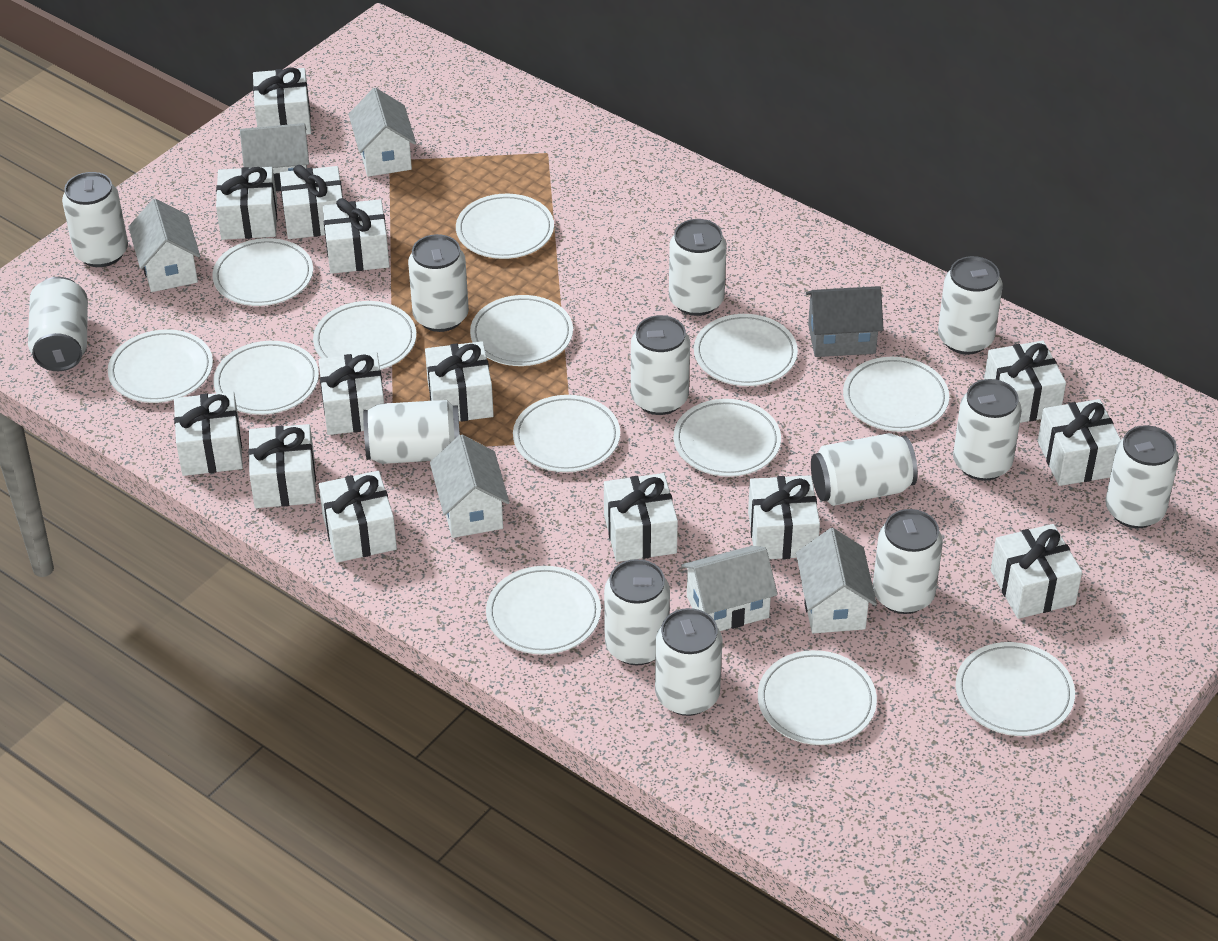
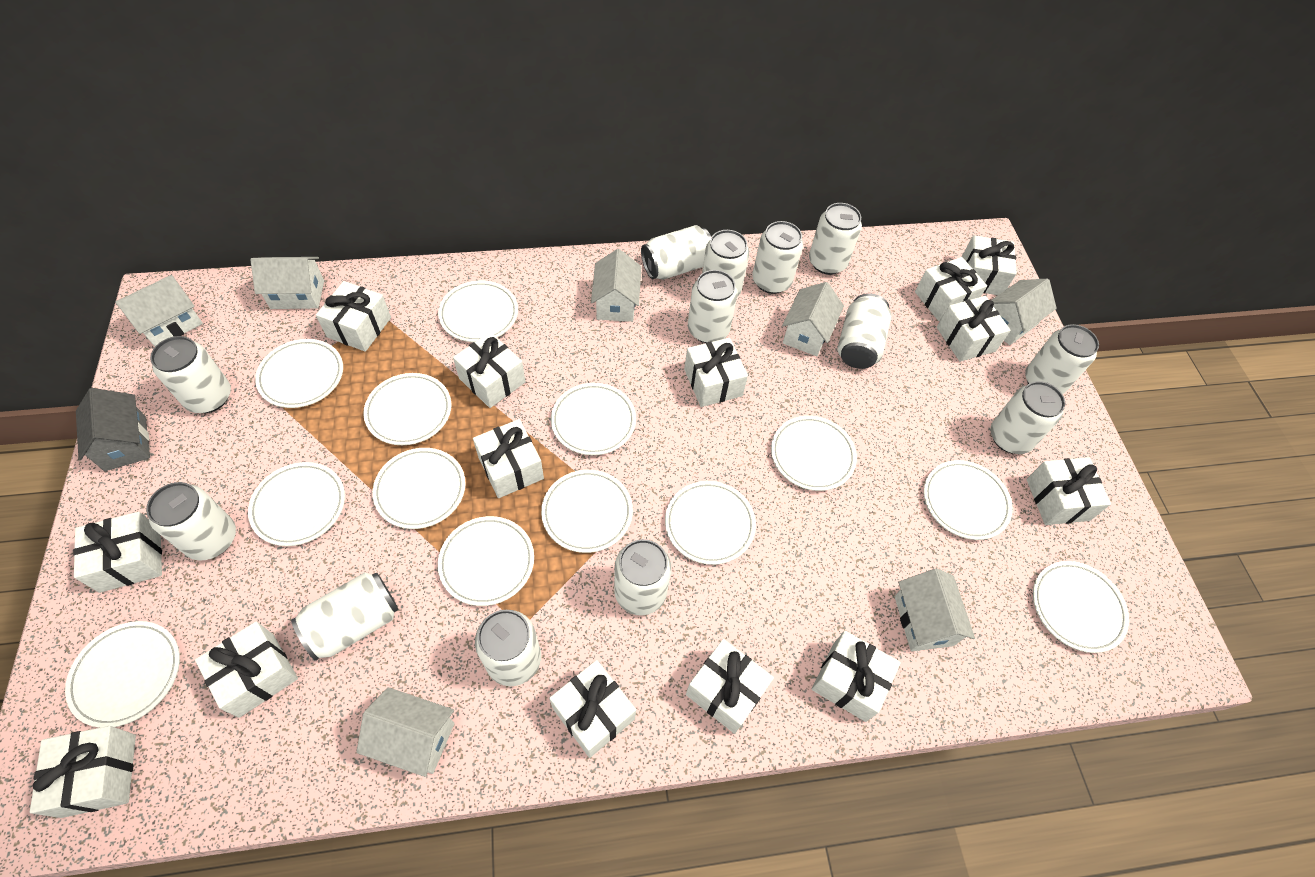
white house: [129,198,200,292] [240,123,309,192] [349,88,416,177] [430,435,510,538] [681,546,778,631] [796,528,877,634] = 6 -> [115,275,203,347] [250,257,324,309] [356,687,455,777] [591,249,642,322] [782,282,844,356] [895,568,975,651] [991,279,1057,345] = 7

